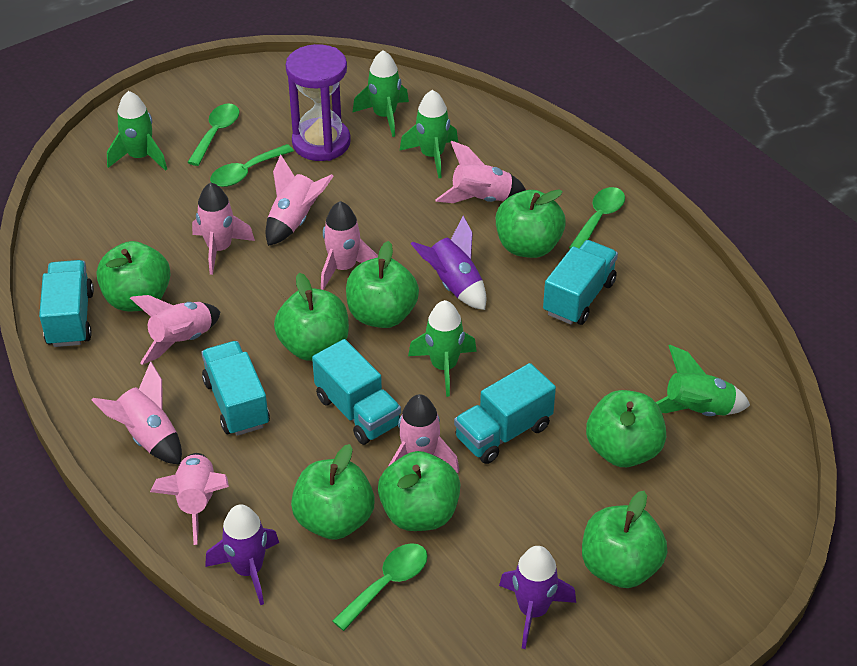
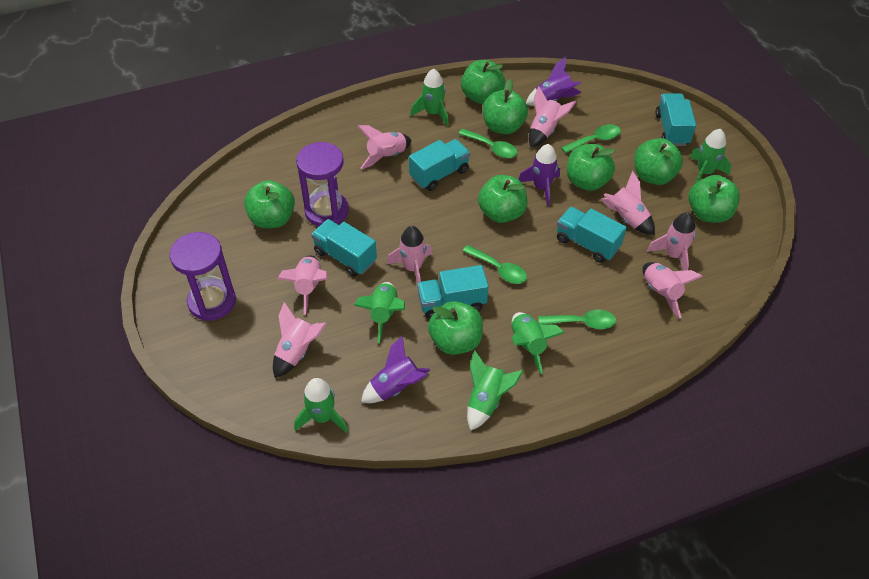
green rocket: [107,91,167,171] [352,50,409,137] [400,90,458,178] [408,300,477,397] [656,345,750,416] = 5 -> [294,378,348,433] [354,282,405,343] [410,69,449,126] [467,350,523,431] [512,312,565,374] [690,129,731,183] = 6
purple hourglass: [286,44,351,161] = 1 -> [170,232,236,321] [296,142,349,226] = 2

